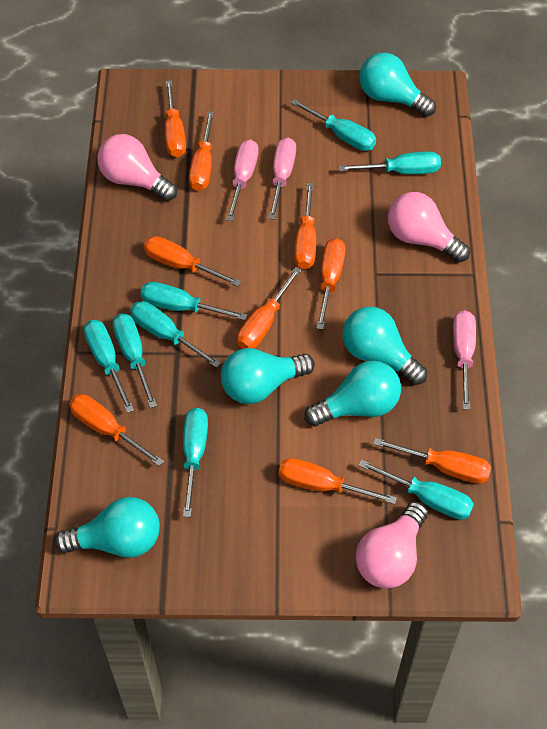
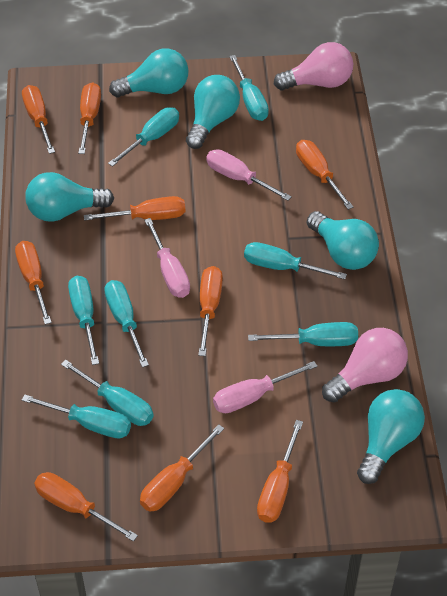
pink light bulb: [97,134,177,201] [355,502,428,589] [388,192,470,263] = 3 -> [274,42,353,90] [322,328,408,402] = 2

